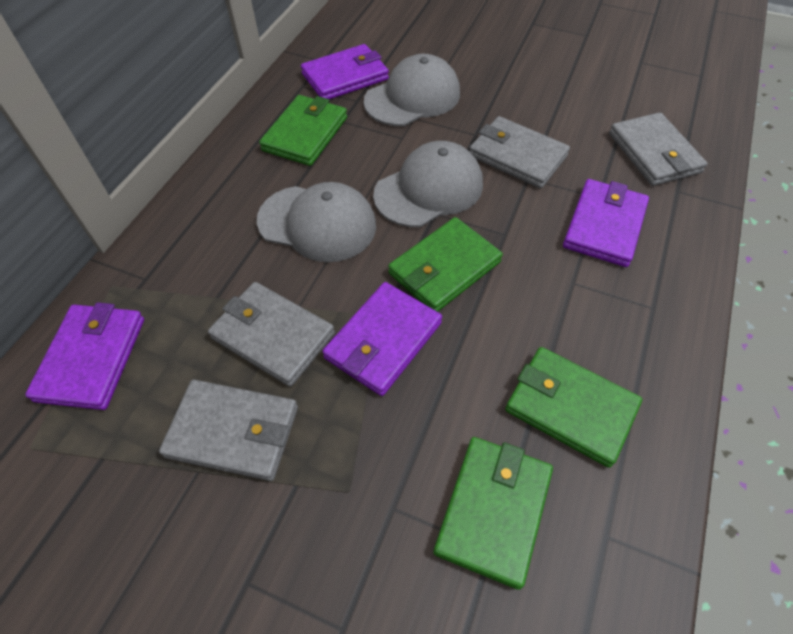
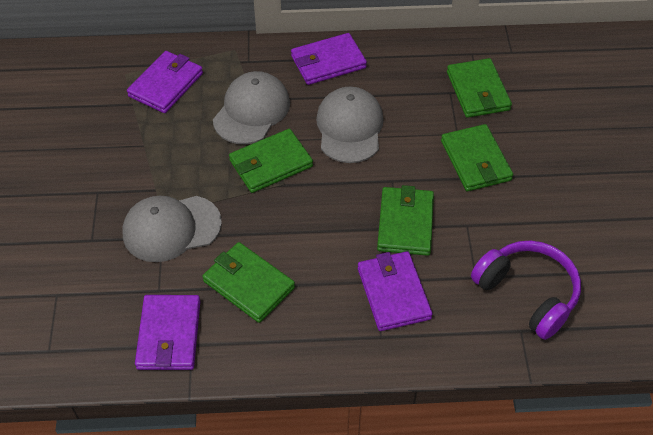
green wallet: [259,95,347,166] [388,217,503,312] [433,437,553,590] [505,347,642,468] = 4 -> [202,242,295,323] [229,129,313,193] [377,185,434,256] [441,124,513,191] [447,58,512,118] = 5
grey wallet: [159,380,298,481] [208,282,335,387] [470,116,570,189] [609,112,708,186] = 4 -> none = 0
purple headphones: none = 0 -> [471,241,581,340] = 1

